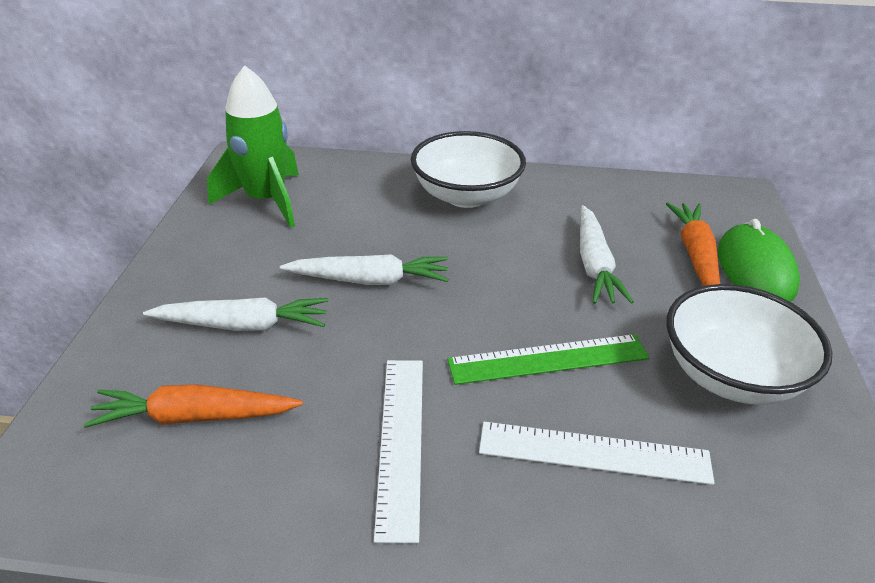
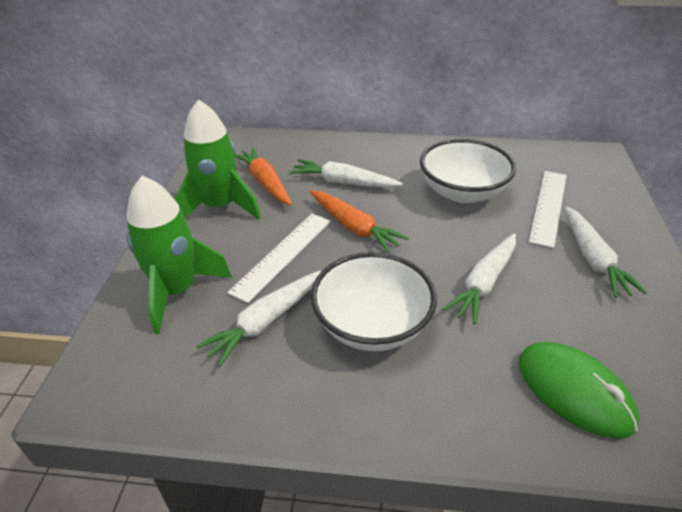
green rocket: [207,65,299,228] = 1 -> [126,176,232,334] [174,99,261,220] = 2
green ruler: [447,334,649,385] = 1 -> none = 0
white carrot: [143,297,328,331] [280,254,449,285] [580,205,634,304] = 3 -> [196,271,321,367] [290,159,403,188] [443,233,516,324] [565,206,647,298] = 4

